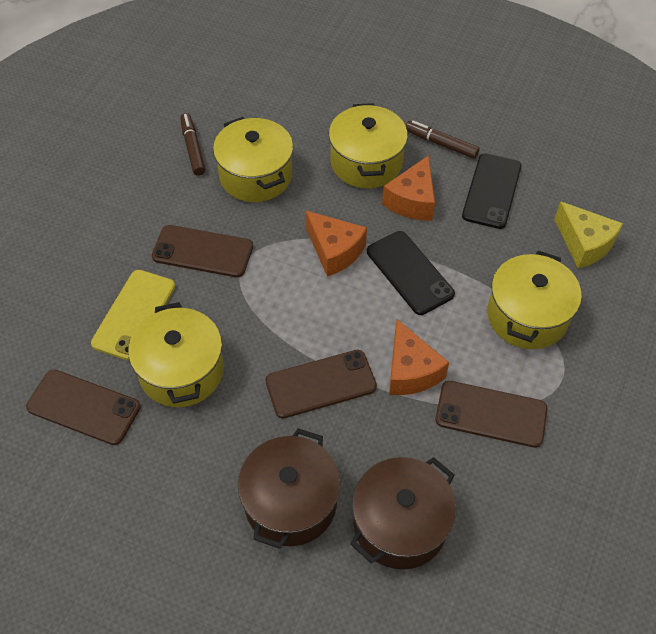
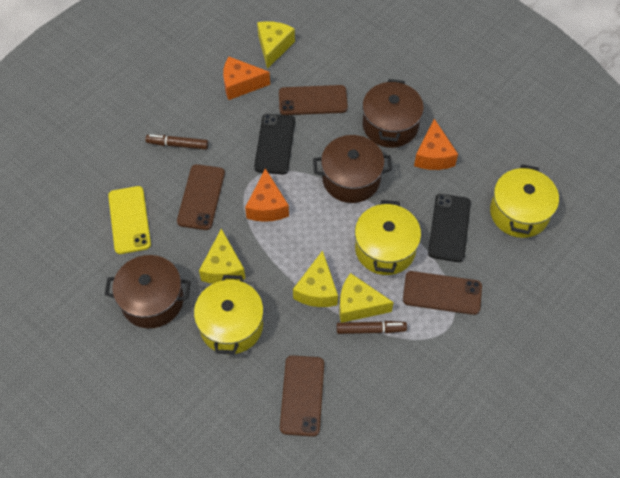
brown pot: [238,428,340,549] [350,457,456,569] = 2 -> [105,255,191,328] [313,135,392,203] [362,79,424,148] = 3
yellow cheese: [554,201,623,268] = 1 -> [199,229,246,284] [257,21,295,69] [293,250,338,307] [339,273,394,323] = 4
yellow pot: [128,302,224,407] [213,117,293,202] [329,103,408,188] [487,250,582,349] = 4 -> [194,275,264,354] [355,200,421,275] [490,164,559,238] = 3

